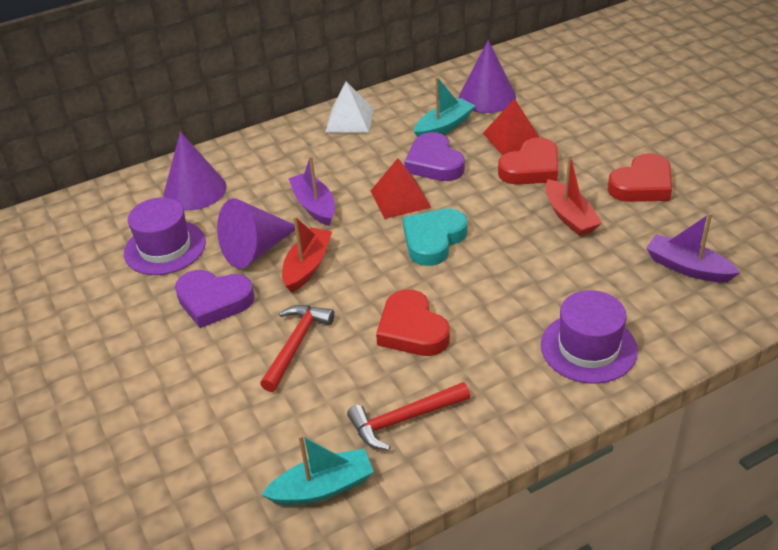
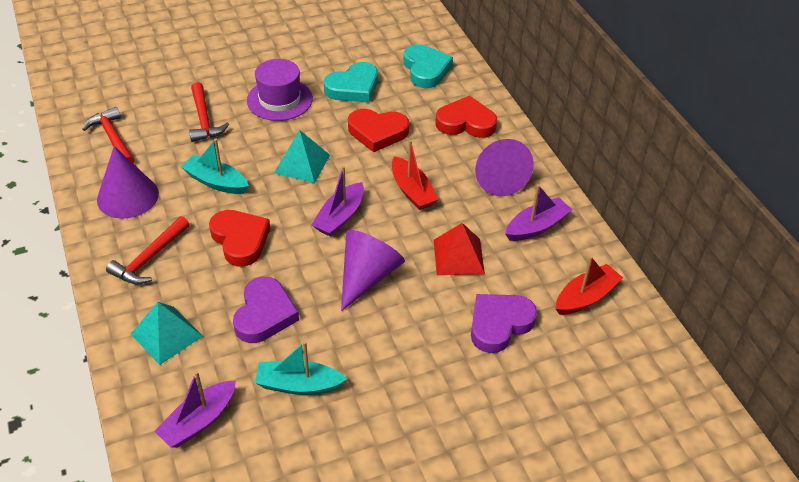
purple boat: [288,156,335,226] [646,213,740,283] = 2 -> [154,371,236,448] [311,166,364,237] [505,184,572,241] = 3
purple hat: [124,197,206,275] [541,290,638,384] = 2 -> [247,59,313,121] = 1
red hammer: [260,305,334,392] [347,382,470,450] = 2 -> [82,107,135,164] [106,216,190,285] [189,82,229,142] = 3
red pyramid: [371,158,431,219] [483,99,539,155] = 2 -> [434,223,485,275] = 1
turquoise heart: [403,208,467,266] = 1 -> [324,62,378,103] [404,44,453,88] = 2
turquoise pyramid: none = 0 -> [131,302,203,365] [274,130,330,183] = 2
white pyramid: [326,81,374,133] = 1 -> none = 0

